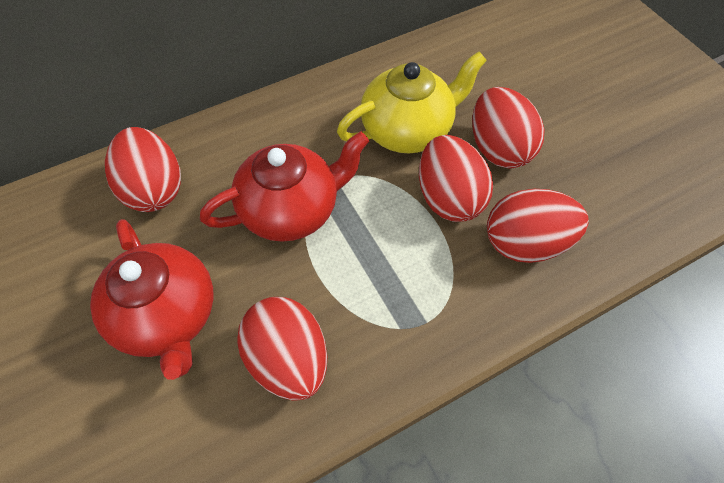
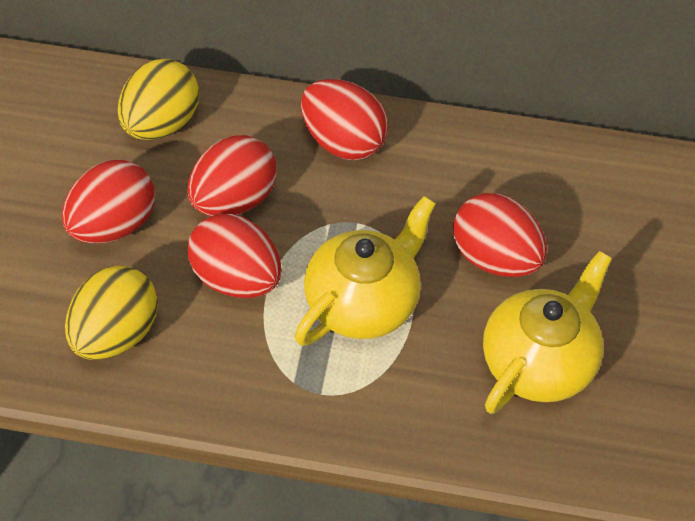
red teapot: [90,219,214,380] [200,131,369,242] = 2 -> none = 0
yellow egg: none = 0 -> [65,266,158,360] [118,59,199,140] = 2
yellow teapot: [337,51,487,153] = 1 -> [294,196,436,346] [483,251,612,414] = 2

